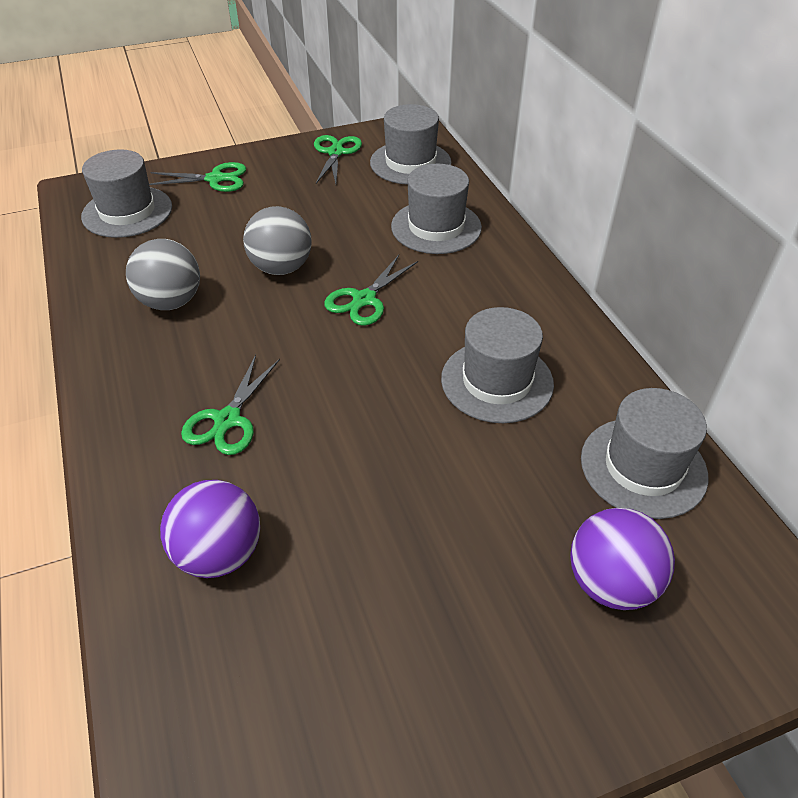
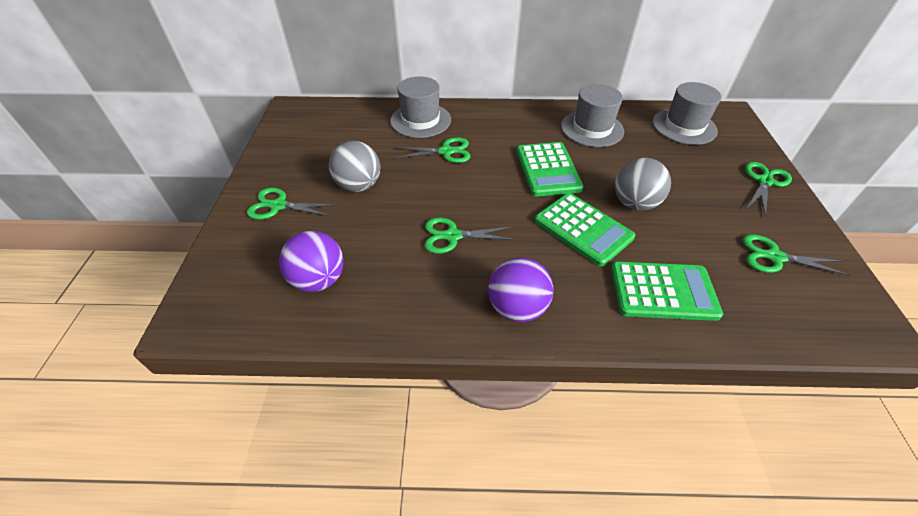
green calculator: none = 0 -> [517,142,584,196] [535,193,635,267] [611,261,723,321] = 3
green scissors: [149,162,246,192] [181,355,280,455] [314,135,362,184] [324,255,418,326] = 4 -> [247,188,337,220] [394,137,470,163] [425,217,516,254] [743,234,852,276] [745,162,792,217] = 5
grey hat: [81,149,172,238] [370,104,451,185] [391,164,482,254] [441,307,554,423] [581,388,708,519] = 5 -> [390,76,451,138] [561,84,624,147] [652,82,721,145] = 3

